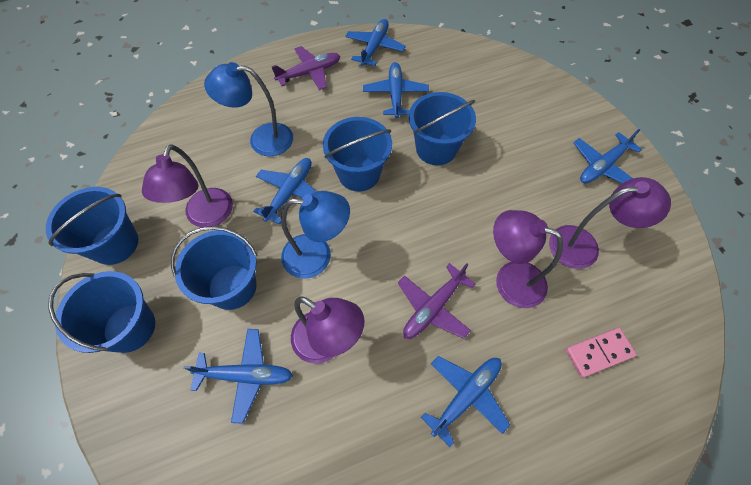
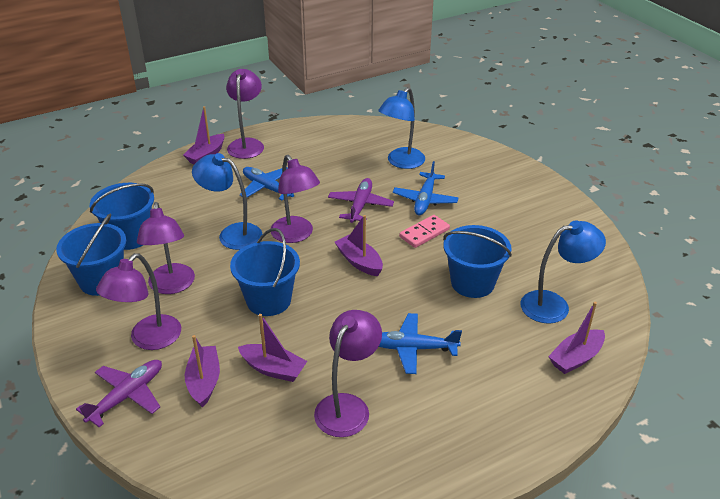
blue bucket: [46,187,139,265] [48,271,155,353] [171,226,258,310] [323,117,392,191] [409,92,476,165] = 5 -> [56,214,126,296] [90,183,154,250] [230,228,300,316] [443,225,512,298] = 4
blue lamp: [204,62,293,156] [281,191,350,279] = 2 -> [192,153,263,250] [378,87,425,169] [520,220,606,324] = 3
blue plane: [183,329,293,424] [253,158,317,224] [345,19,406,66] [363,62,429,118] [421,356,510,447] [574,129,642,184] = 6 -> [240,167,294,201] [379,313,462,374] [393,161,459,215] = 3
purple boat: none = 0 -> [183,106,224,164] [185,335,220,408] [238,314,307,382] [335,215,383,276] [548,302,605,374] = 5
purple lamp: [142,144,233,227] [291,296,364,364] [493,210,563,308] [549,177,671,269] = 4 -> [96,253,181,350] [137,202,195,294] [226,69,264,159] [271,155,320,243] [314,310,382,437] = 5

